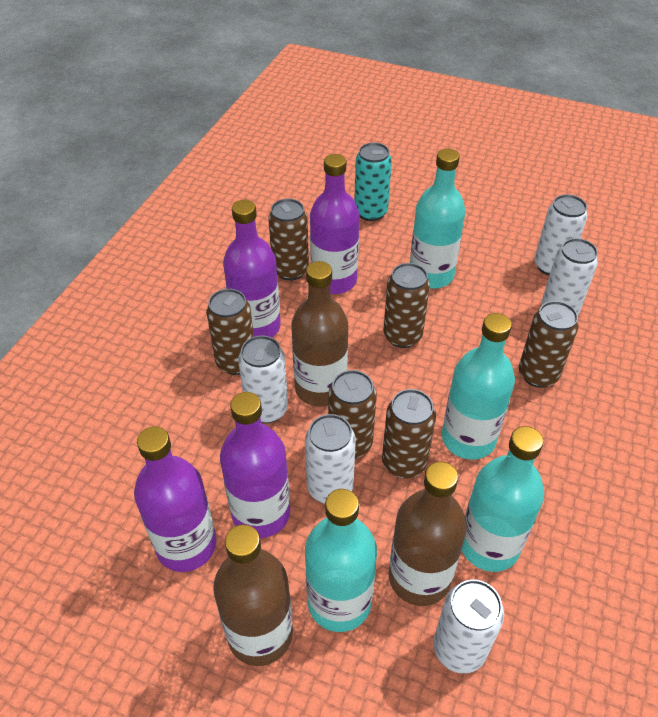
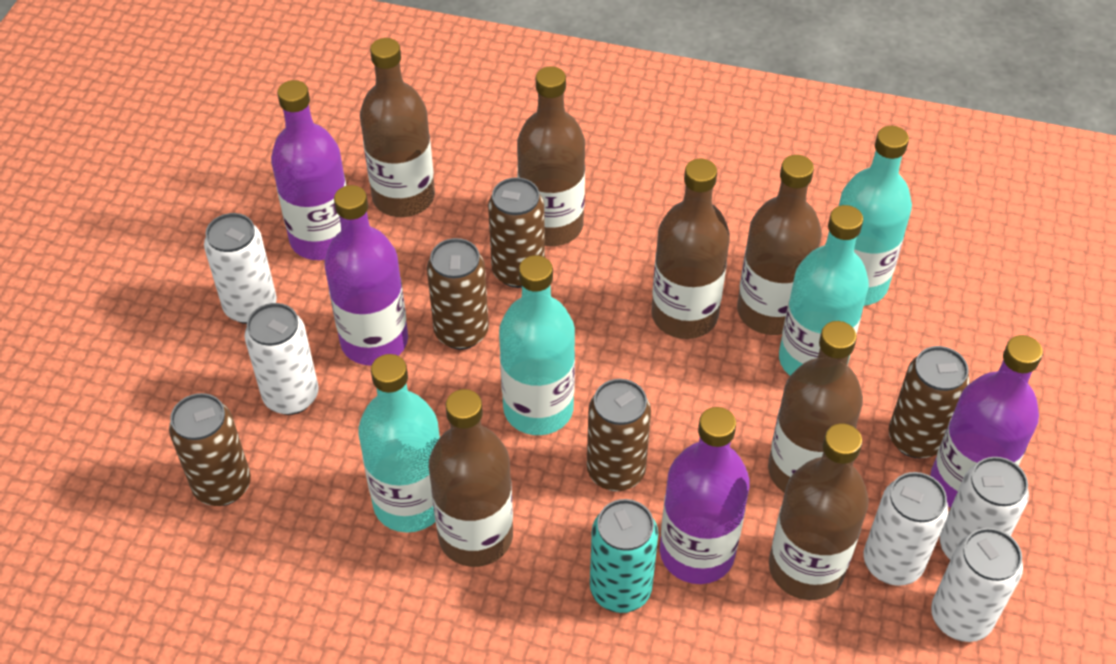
brown bottle: [213,524,293,666] [291,261,348,407] [389,462,467,606] = 3 -> [360,38,435,217] [429,389,513,567] [517,66,585,246] [651,159,730,339] [737,155,822,335] [768,321,863,493] [769,423,869,600] = 7
brown can: [206,289,254,375] [268,199,309,281] [328,370,377,458] [382,389,436,478] [383,263,430,348] [519,301,579,388] = 6 -> [169,393,251,506] [427,238,489,350] [488,177,545,288] [587,379,651,491] [889,346,970,458] = 5

